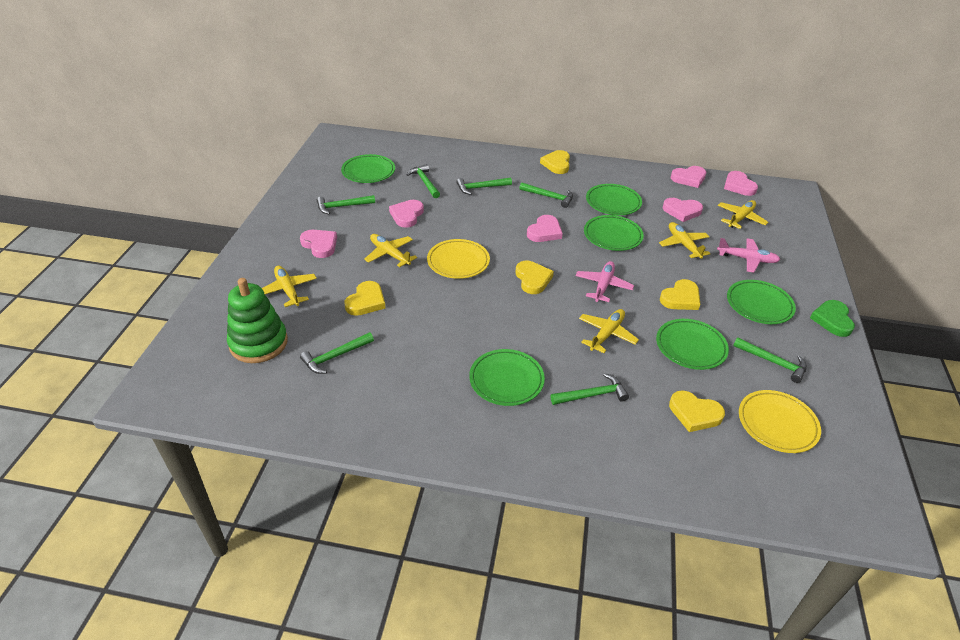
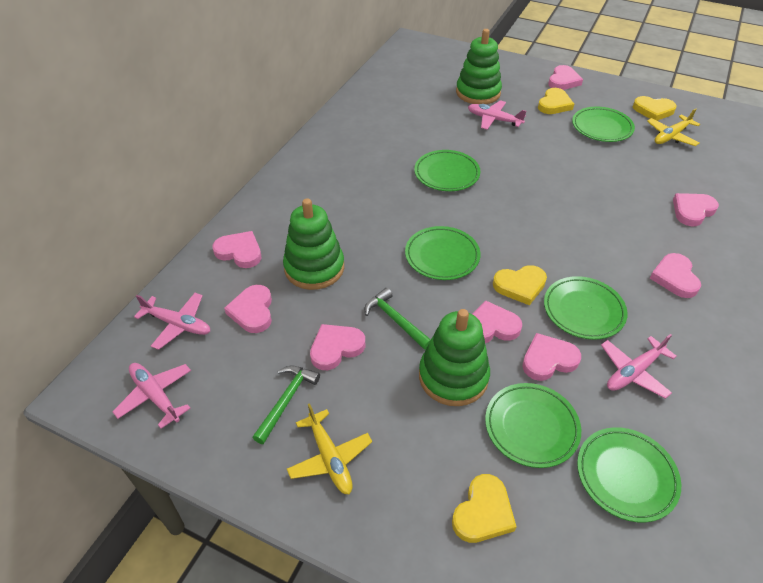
green hammer: [300,332,374,374] [317,195,375,214] [407,164,440,198] [456,178,512,195] [519,182,573,208] [551,373,629,405] [733,337,807,383] = 7 -> [252,366,320,444] [365,288,431,350] = 2
green heart: [810,300,855,337] = 1 -> none = 0
green stacking toy: [227,278,288,363] = 1 -> [283,198,344,290] [419,309,490,406] [456,29,502,104] = 3
pink heart: [300,230,337,258] [389,200,424,228] [527,215,563,242] [663,198,703,222] [671,166,706,188] [724,171,758,196] = 6 -> [212,231,261,268] [224,285,272,333] [310,324,365,370] [472,301,522,343] [522,333,581,381] [548,65,583,90] [650,253,701,298] [673,193,719,226] = 8
pink plane: [576,261,634,302] [717,238,780,273] = 2 -> [112,363,191,429] [134,293,210,350] [468,100,526,130] [601,334,677,399] = 4
yellow heart: [344,281,385,316] [516,261,554,294] [540,150,570,174] [660,279,700,310] [669,390,725,432] = 5 -> [452,474,517,543] [493,265,547,305] [538,88,574,114] [633,96,677,121] = 4
yellow plane: [262,266,317,307] [364,234,417,267] [579,309,639,353] [659,222,710,259] [718,200,768,229] = 5 -> [287,403,372,494] [647,108,700,146] = 2
yellow plate: [427,239,490,279] [739,390,821,453] = 2 -> none = 0

